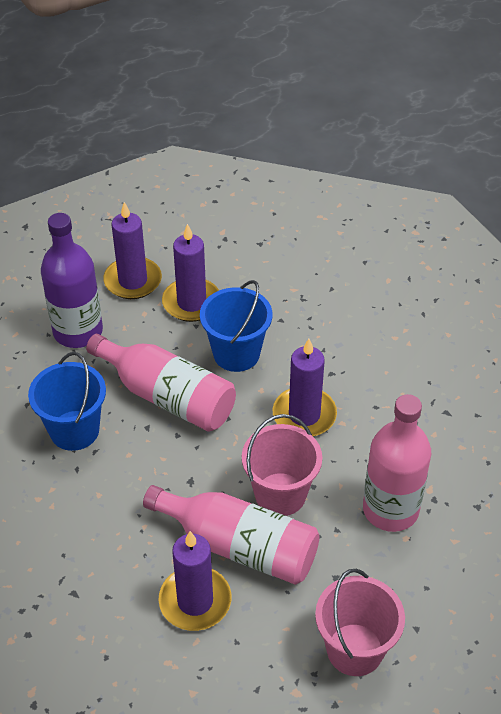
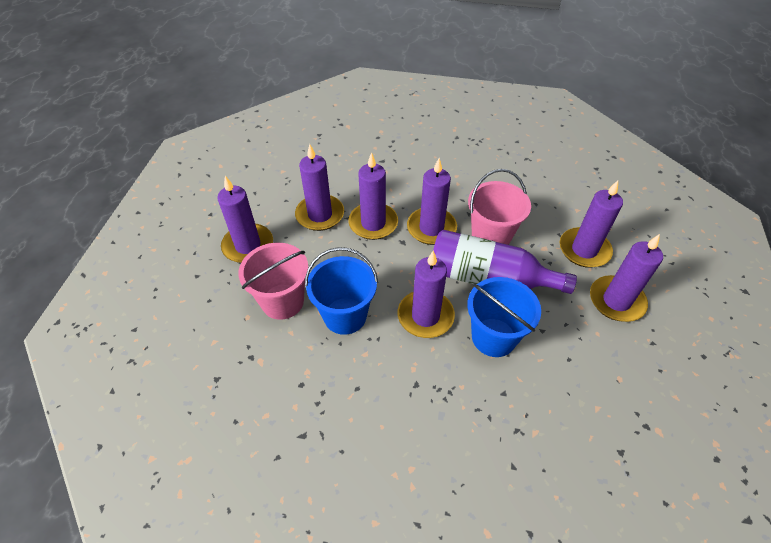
pink bottle: [86,334,236,432] [143,485,320,585] [363,394,431,532] = 3 -> none = 0
purple candle: [103,202,162,299] [158,531,232,631] [162,224,219,322] [273,339,337,436] = 4 -> [217,176,273,263] [295,144,344,231] [348,152,398,240] [398,250,455,338] [407,158,457,245] [560,180,623,268] [590,234,663,322] = 7

